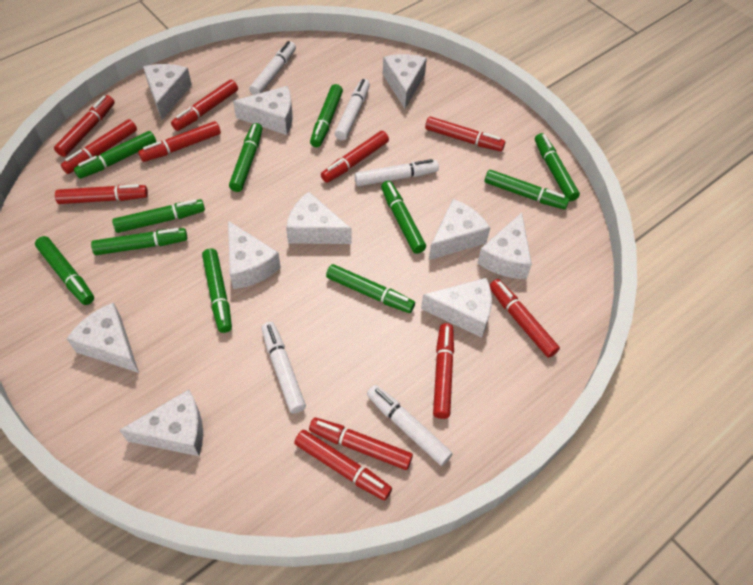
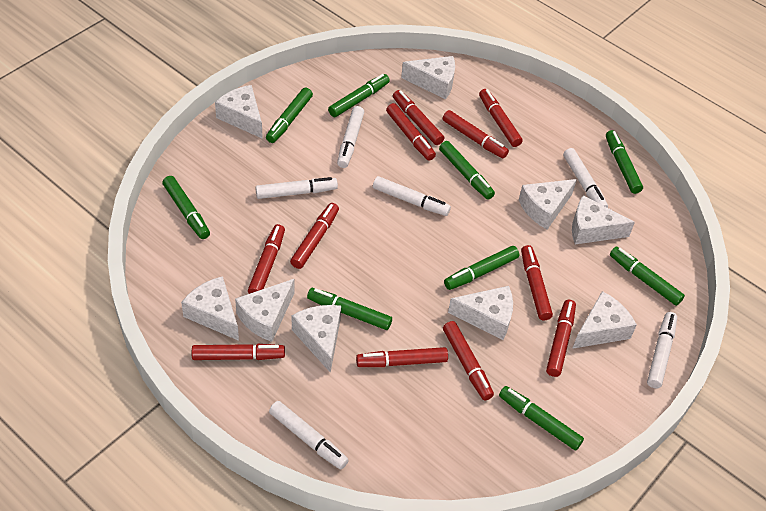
green marker: [35,236,94,305] [74,131,156,179] [91,228,187,255] [112,199,205,233] [202,249,232,333] [229,123,263,192] [310,84,343,147] [326,264,415,313] [381,181,426,254] [484,169,570,209] [535,133,580,201] = 11 -> [162,176,210,239] [266,88,313,143] [307,288,392,330] [328,74,390,117] [439,141,495,200] [444,246,519,290] [499,386,584,450] [606,130,643,194] [610,246,685,306] = 9
white cheese: [66,302,139,373] [119,390,203,456] [143,64,192,120] [228,221,281,289] [233,86,293,135] [286,192,351,244] [383,54,427,109] [421,278,492,338] [429,199,490,260] [477,212,532,279] = 10 -> [181,276,239,341] [215,85,263,139] [235,279,294,342] [292,305,341,373] [401,56,455,100] [448,286,513,340] [519,179,577,230] [572,195,635,244] [572,291,637,349] = 9
white marker: [249,41,296,95] [261,322,306,413] [335,79,370,140] [355,159,439,186] [367,385,453,466] = 5 -> [256,177,338,199] [269,401,349,470] [337,106,364,168] [373,176,451,216] [563,148,608,208] [647,312,677,388] = 6

